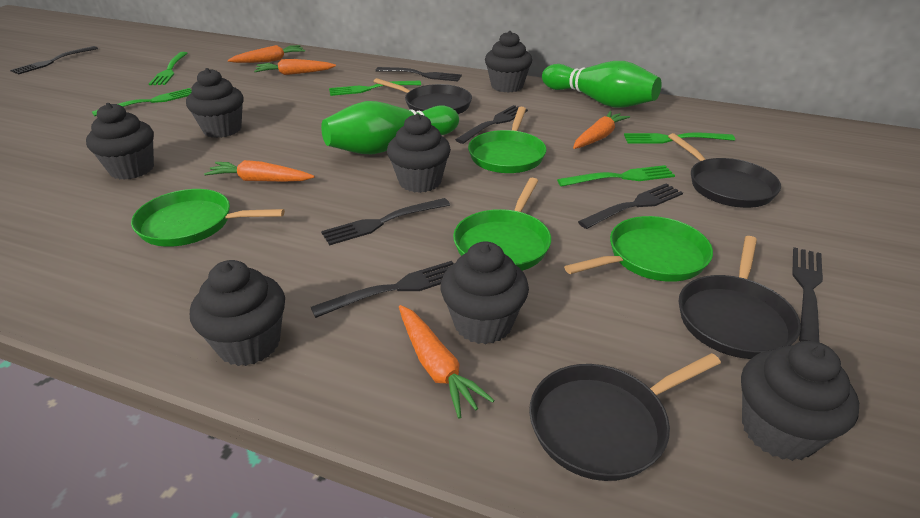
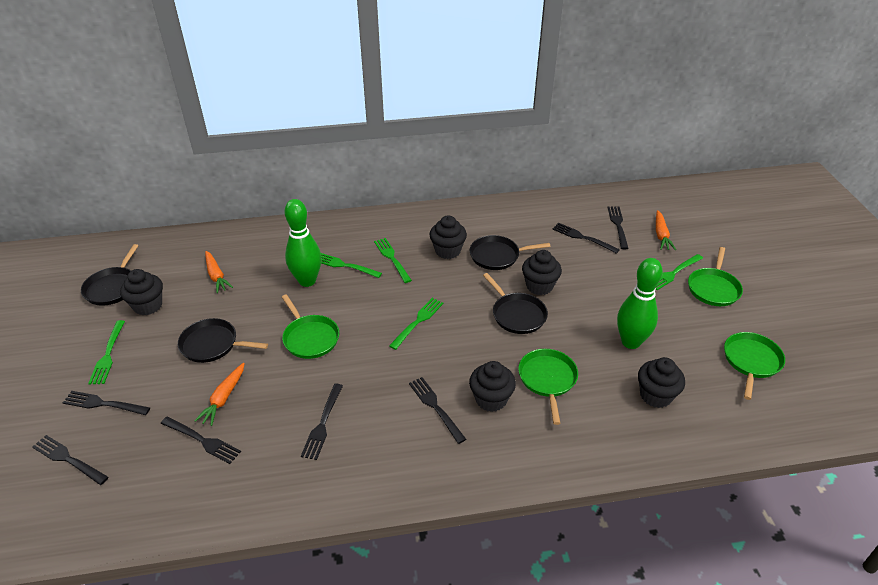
black cupcake: [86,103,154,180] [186,68,244,138] [190,260,285,366] [387,114,451,193] [441,242,529,344] [485,31,532,93] [741,341,859,461] = 7 -> [120,269,163,315] [430,215,467,259] [469,361,516,412] [522,250,562,295] [638,357,685,408] = 5
orange carrot: [204,160,314,182] [228,45,305,63] [254,59,336,75] [399,305,495,418] [573,111,630,149] = 5 -> [194,363,244,426] [205,251,233,293] [656,210,676,250] = 3

